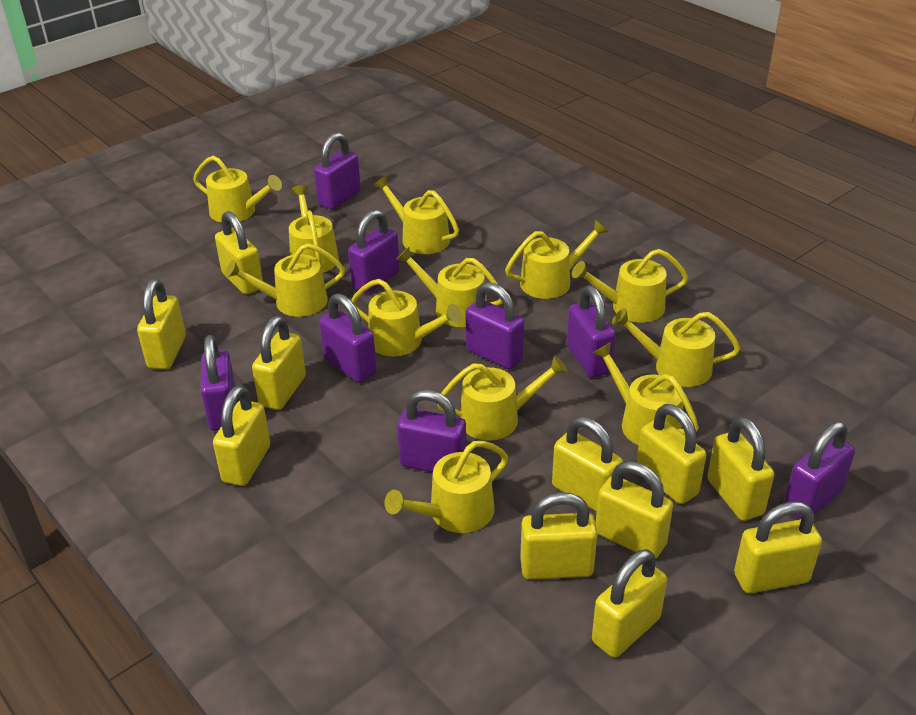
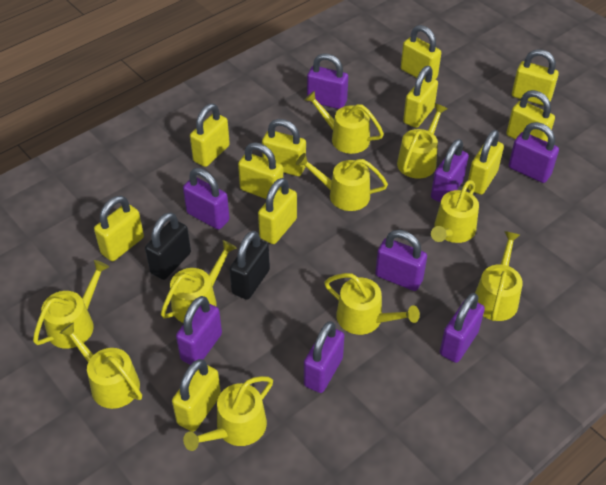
black padlock: none = 0 -> [145,212,191,280] [229,231,270,300] = 2
yellow watering can: [193,156,282,223] [225,243,345,317] [289,185,339,273] [351,279,462,356] [373,176,459,254] [384,441,508,533] [396,247,503,327] [437,355,568,441] [505,220,608,299] [572,249,689,323] [593,342,699,445] [612,308,740,387] = 12 -> [33,260,109,349] [60,322,142,409] [161,240,237,323] [183,376,273,451] [296,153,388,211] [305,91,384,154] [324,273,420,335] [397,104,447,179] [431,180,479,243] [475,231,523,321] = 10

